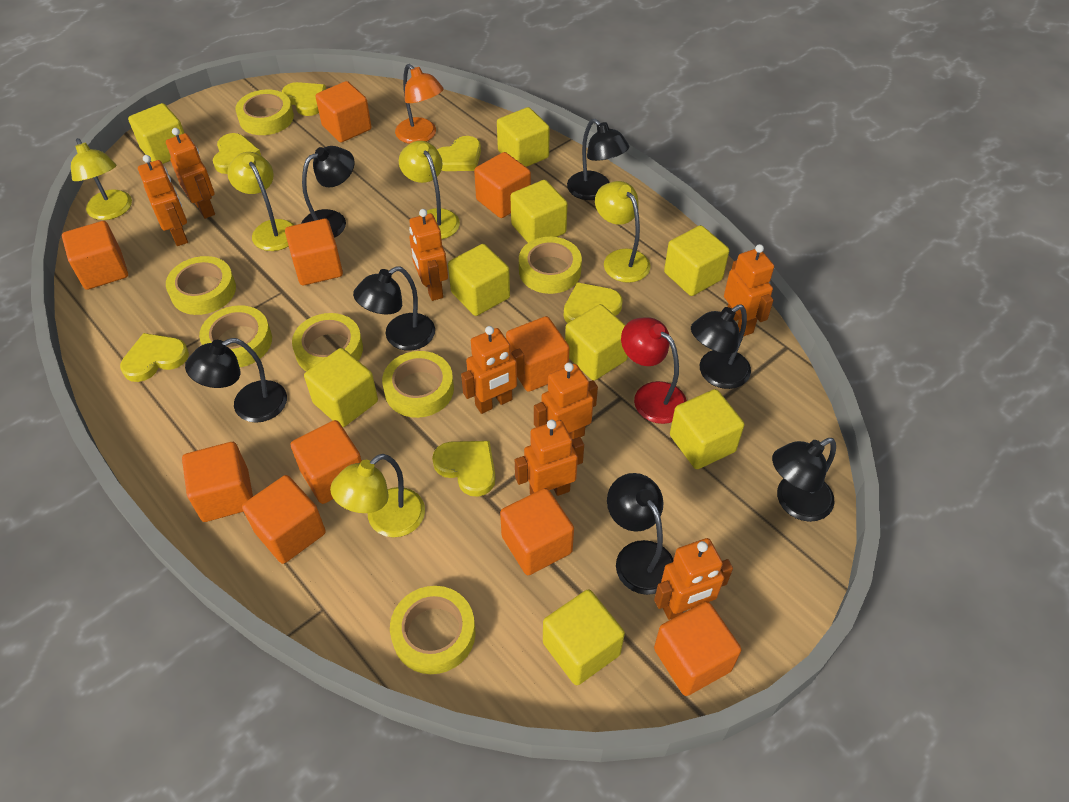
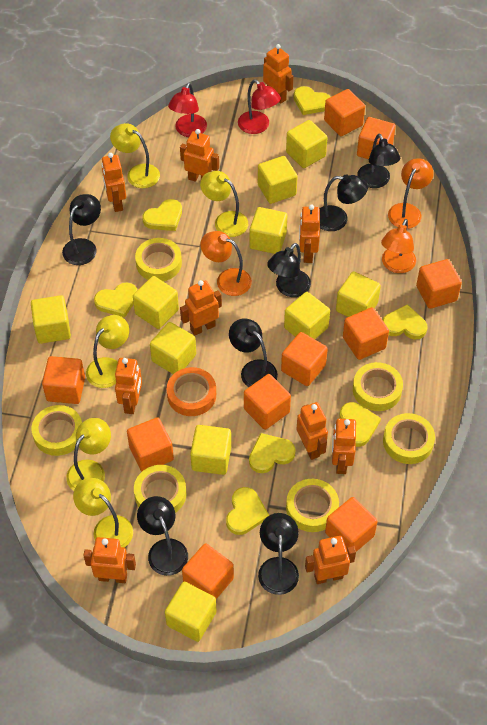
orange lamp: [395,64,444,144] = 1 -> [200,231,252,296] [381,219,416,273] [388,158,434,229] = 3
orange robot: [138,155,188,246] [166,128,215,219] [409,209,448,301] [461,326,524,414] [515,420,584,496] [534,362,598,439] [654,538,733,620] [724,244,774,336] = 8 -> [83,537,136,583] [101,153,126,212] [115,358,142,414] [180,129,219,182] [180,280,222,336] [263,44,293,104] [297,402,328,460] [299,204,320,263] [305,536,356,584] [332,419,356,474] = 10
orange tape: none = 0 -> [167,367,216,416] = 1
red lamp: [621,317,687,424] = 1 -> [168,83,207,137] [238,79,281,134] = 2
yellow cube: [128,103,184,164] [304,348,378,427] [448,244,510,316] [497,107,550,167] [510,180,567,243] [543,589,625,685] [565,304,628,380] [664,225,729,296] [670,389,744,469] = 9 -> [31,295,71,344] [133,276,179,329] [150,322,196,374] [165,582,216,642] [190,425,231,475] [250,207,287,254] [258,156,298,204] [284,292,330,339] [286,120,328,168] [336,271,381,317] = 10
yellow heart: [120,333,189,382] [213,133,261,174] [282,82,326,116] [432,441,495,496] [437,136,481,171] [564,282,623,323] = 6 -> [94,283,137,318] [143,199,182,231] [226,487,269,535] [249,433,296,473] [293,86,330,115] [340,402,381,447] [383,304,428,339] = 7
yellow tape: [166,256,236,315] [199,305,272,367] [236,90,294,135] [292,313,363,371] [382,351,454,418] [390,586,476,674] [519,237,582,294] = 7 -> [31,405,82,456] [134,465,186,513] [135,238,182,281] [286,479,339,532] [353,362,403,411] [383,413,435,464] = 6

